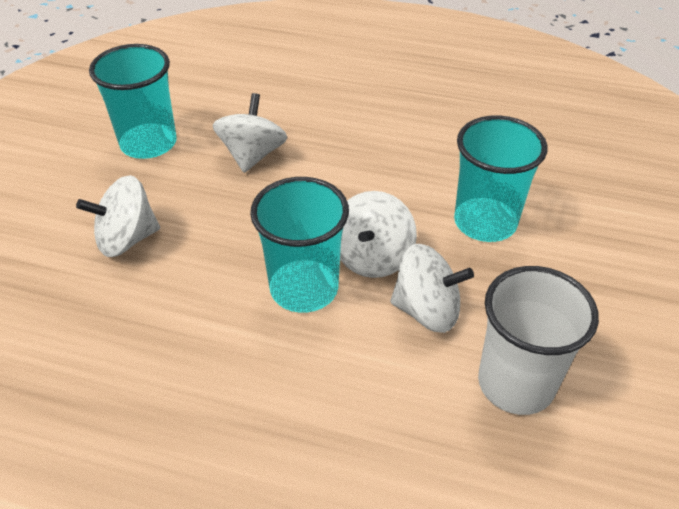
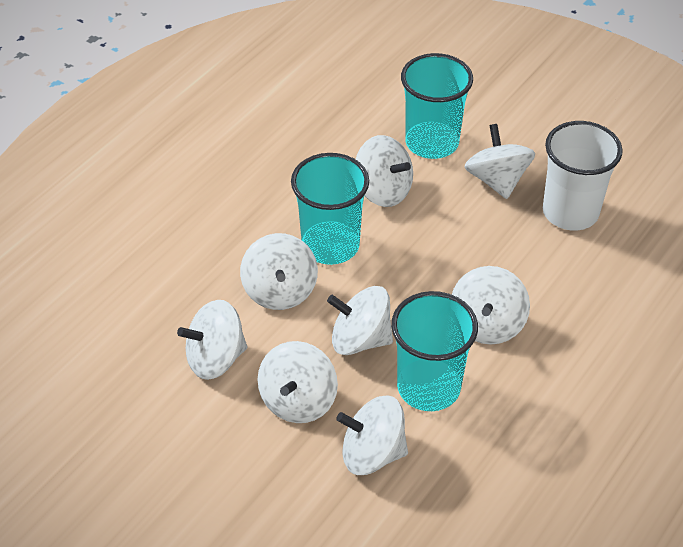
white spinning top: [76,175,160,257] [213,93,288,173] [340,191,417,278] [390,244,474,333] = 4 -> [177,300,247,380] [240,233,318,310] [258,341,338,423] [327,286,393,355] [336,395,408,475] [356,135,413,207] [452,266,530,344] [464,124,535,199] = 8

